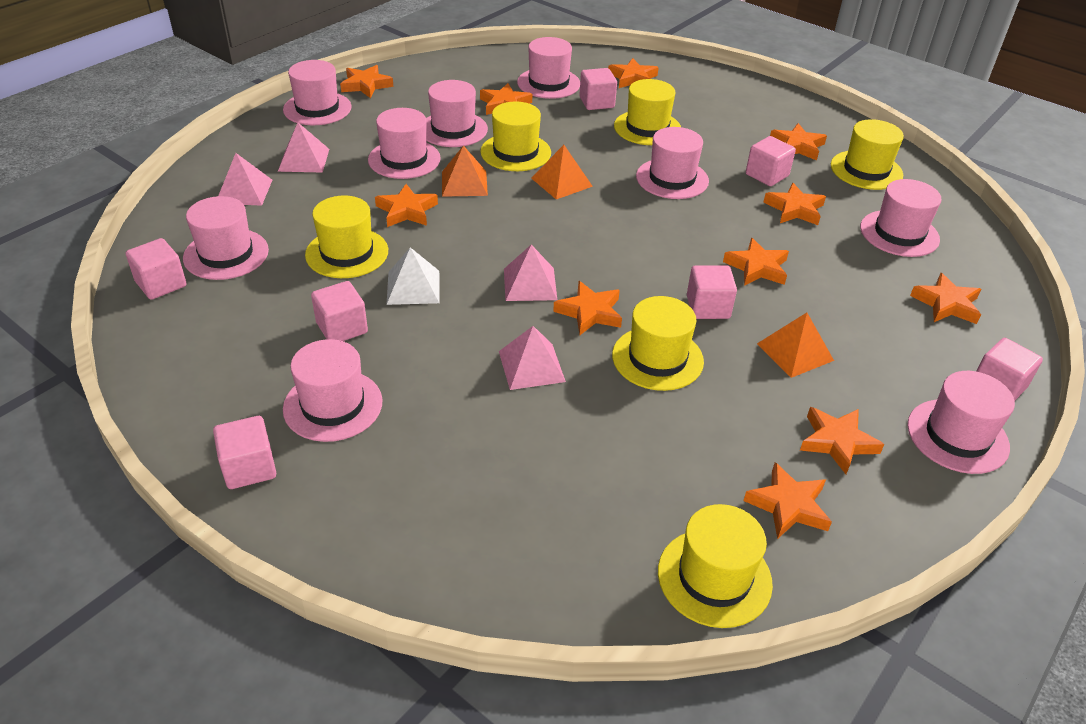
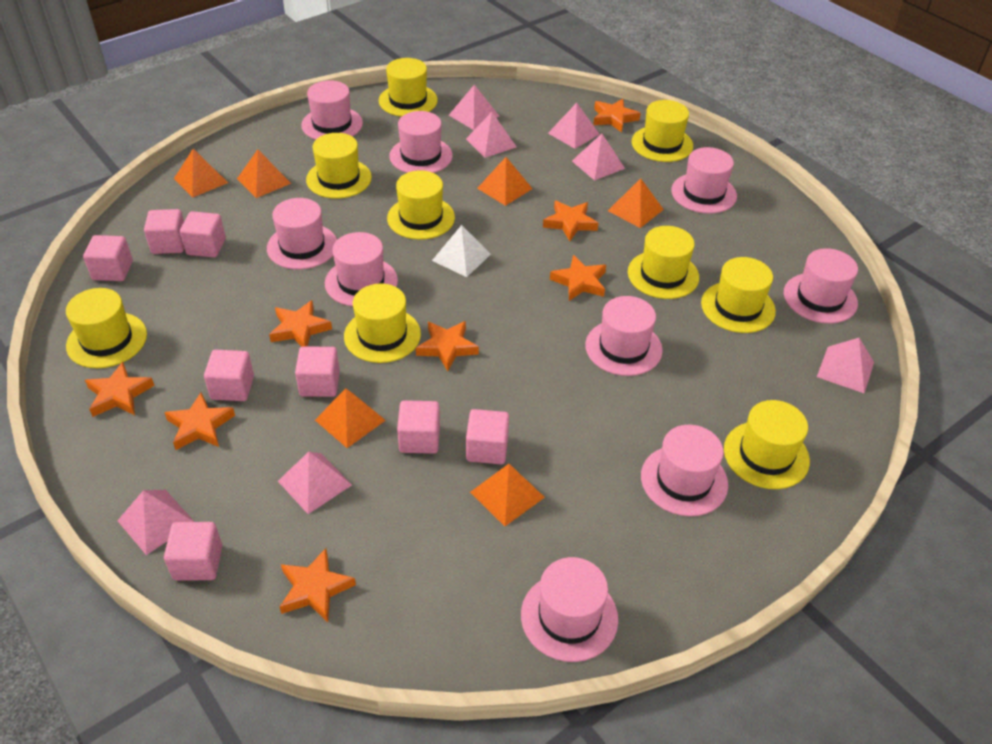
orange pyramid: [442,145,488,197] [531,145,593,199] [757,313,834,378] = 3 -> [174,149,228,198] [237,150,291,198] [315,388,386,448] [470,464,545,526] [477,157,532,206] [608,178,664,228] = 6
orange star: [340,65,393,98] [375,184,438,227] [480,83,532,115] [553,281,622,335] [608,58,659,88] [723,238,789,286] [743,462,832,539] [764,183,826,225] [770,123,827,160] [800,407,884,474] [910,273,981,324] = 11 -> [85,362,155,417] [164,393,235,450] [269,300,332,347] [280,548,356,622] [416,321,479,371] [543,200,598,241] [550,255,606,301] [593,98,641,133] = 8
pink cube: [126,238,187,300] [213,416,276,489] [311,281,368,341] [579,68,617,110] [687,265,737,319] [746,136,796,186] [976,338,1043,401] = 7 -> [83,235,133,281] [144,209,184,254] [164,522,222,581] [180,211,226,257] [204,350,254,401] [295,346,340,397] [397,400,440,454] [466,409,509,464] = 8
pink pyramid: [218,153,272,206] [278,123,329,173] [499,326,566,390] [504,245,557,301] = 4 -> [118,490,194,555] [278,452,352,514] [449,85,499,130] [466,112,517,158] [548,103,600,149] [572,134,625,181] [817,338,874,393] = 7
yellow hat: [305,195,388,278] [480,101,551,171] [612,296,704,391] [614,79,681,145] [658,504,773,628] [831,119,904,190] = 6 -> [66,288,147,368] [306,133,372,199] [344,283,421,363] [379,58,438,117] [387,170,455,240] [628,226,699,299] [632,100,693,162] [701,257,776,333] [724,400,810,489] = 9

